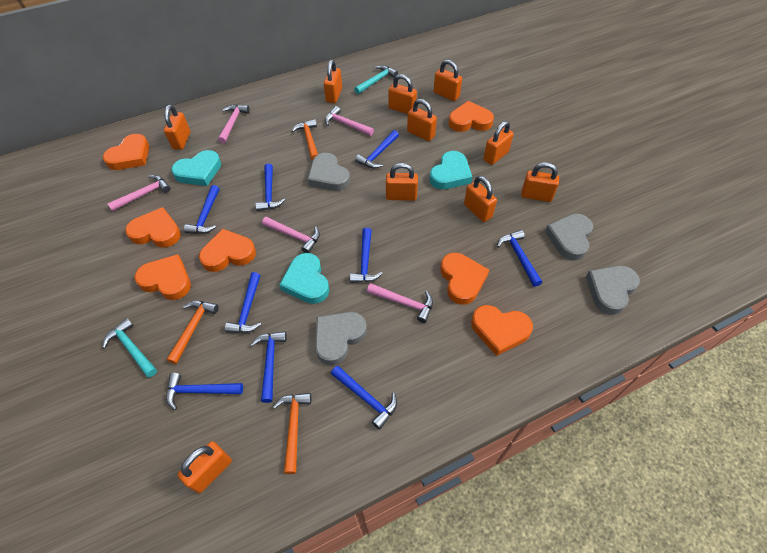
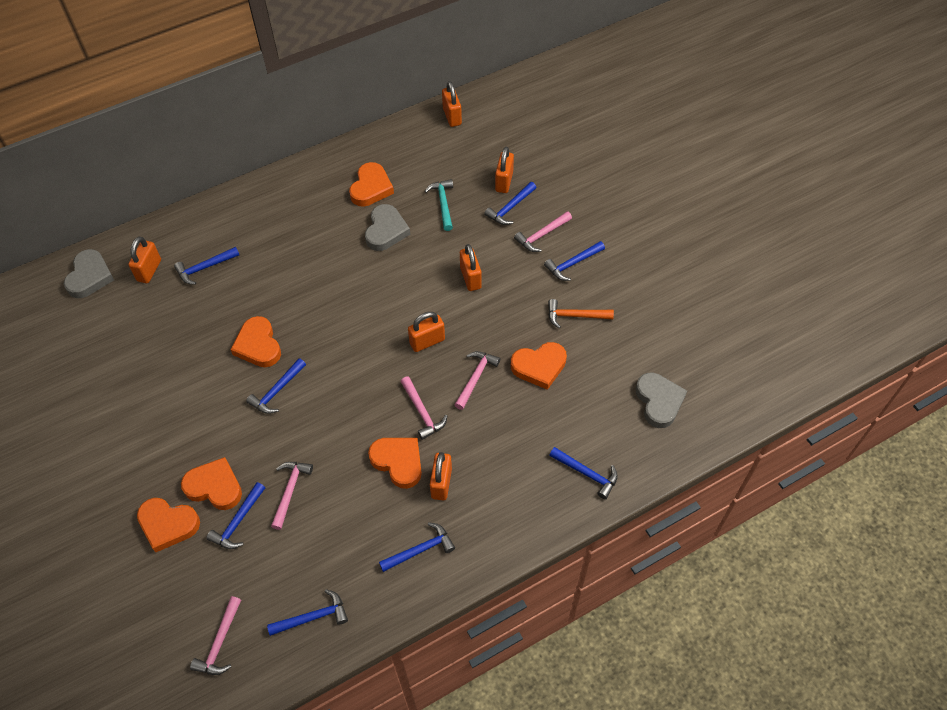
blue hammer: [166,373,243,410] [184,185,219,234] [225,272,261,333] [250,331,287,403] [255,164,285,211] [331,365,397,430] [350,228,383,283] [355,130,399,168] [497,230,542,287] = 9 -> [174,247,239,285] [206,482,266,549] [246,358,306,414] [267,589,348,636] [379,522,455,572] [484,182,537,225] [544,241,605,281] [549,447,618,499] = 8
grey heart: [307,153,350,191] [315,312,367,365] [545,214,593,261] [586,266,640,315] = 4 -> [64,249,114,298] [365,204,410,251] [635,373,687,428] = 3
orange hammer: [167,301,219,364] [273,393,311,474] [292,119,318,161] = 3 -> [548,299,614,329] = 1
orange heart: [103,134,149,170] [125,207,181,248] [135,254,191,300] [199,229,256,272] [440,253,489,305] [448,101,494,132] [471,305,533,356] = 7 -> [137,498,200,552] [181,457,242,510] [230,316,281,367] [349,162,394,207] [368,438,422,489] [511,342,567,390] = 6
orange padlock: [164,105,191,150] [178,441,232,493] [324,60,342,103] [386,163,418,201] [388,74,417,114] [407,99,437,141] [434,60,462,101] [464,176,497,222] [483,121,514,165] [521,162,559,202] = 10 -> [128,237,161,283] [408,312,445,352] [430,452,452,501] [442,81,462,127] [460,244,482,291] [495,147,514,193] = 6
turquoise hammer: [102,318,157,377] [354,65,398,94] = 2 -> [424,179,453,231] = 1
turquoise heart: [171,150,221,186] [279,253,329,304] [429,151,472,189] = 3 -> none = 0

